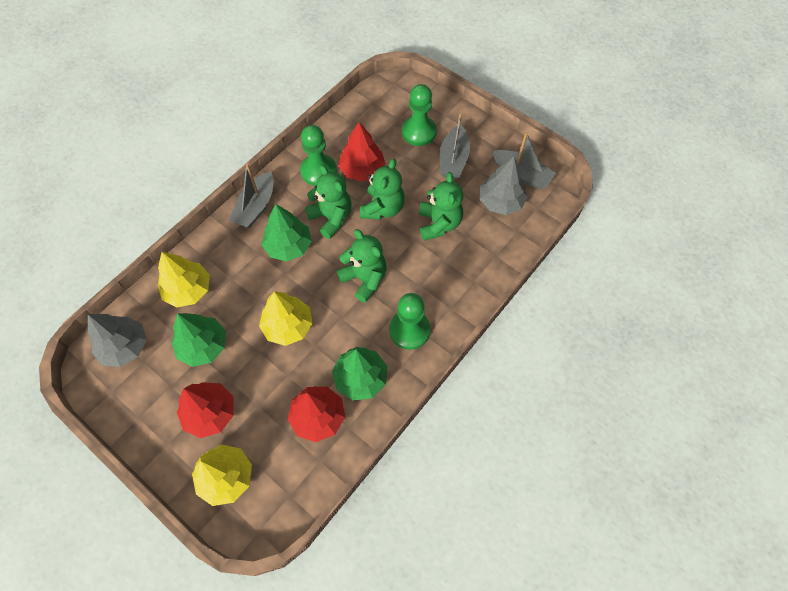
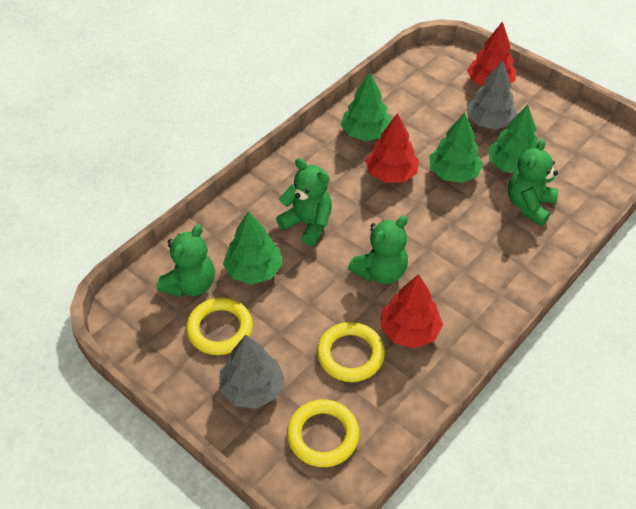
green pawn: [300,125,337,186] [389,293,430,350] [402,84,437,146] = 3 -> none = 0
green tree: [172,313,226,367] [261,204,312,261] [332,347,387,400] = 3 -> [223,211,283,284] [341,72,391,141] [429,113,483,183] [489,105,538,173] = 4
grey boat: [229,163,274,228] [440,113,470,179] [492,132,556,189] = 3 -> none = 0
yellow ring: none = 0 -> [186,297,253,355] [287,399,359,467] [317,322,385,382] = 3
yellow tree: [158,252,210,308] [192,444,252,506] [259,291,313,346] = 3 -> none = 0

